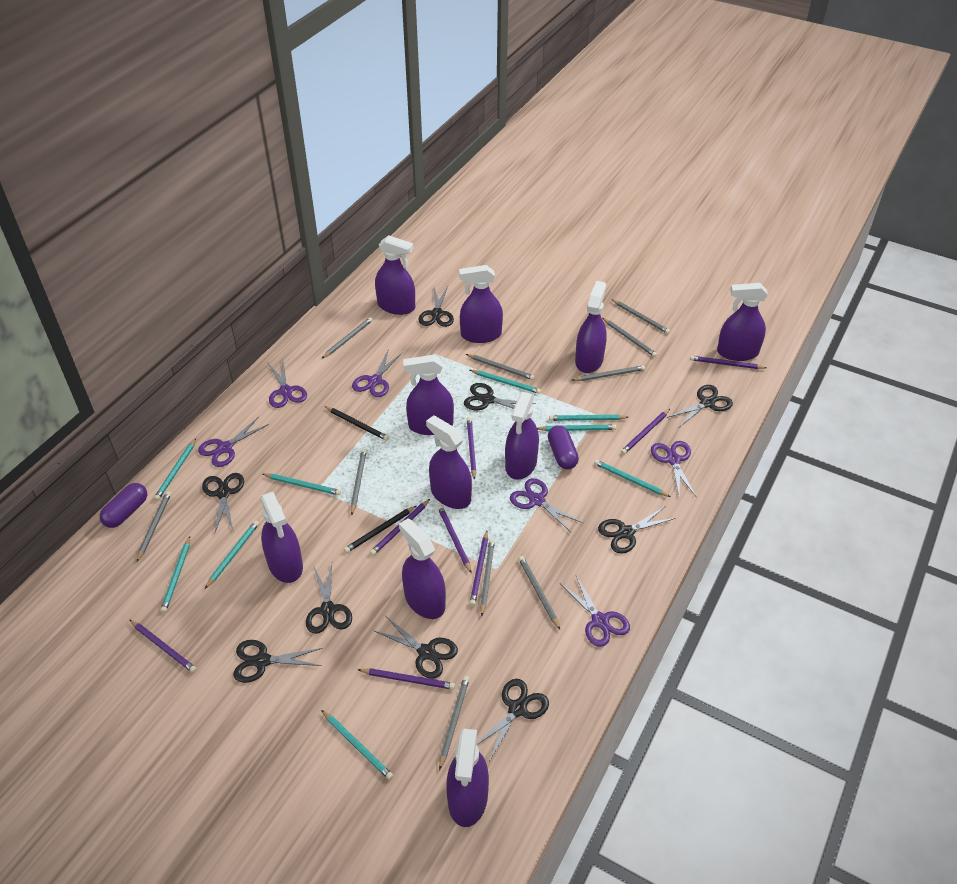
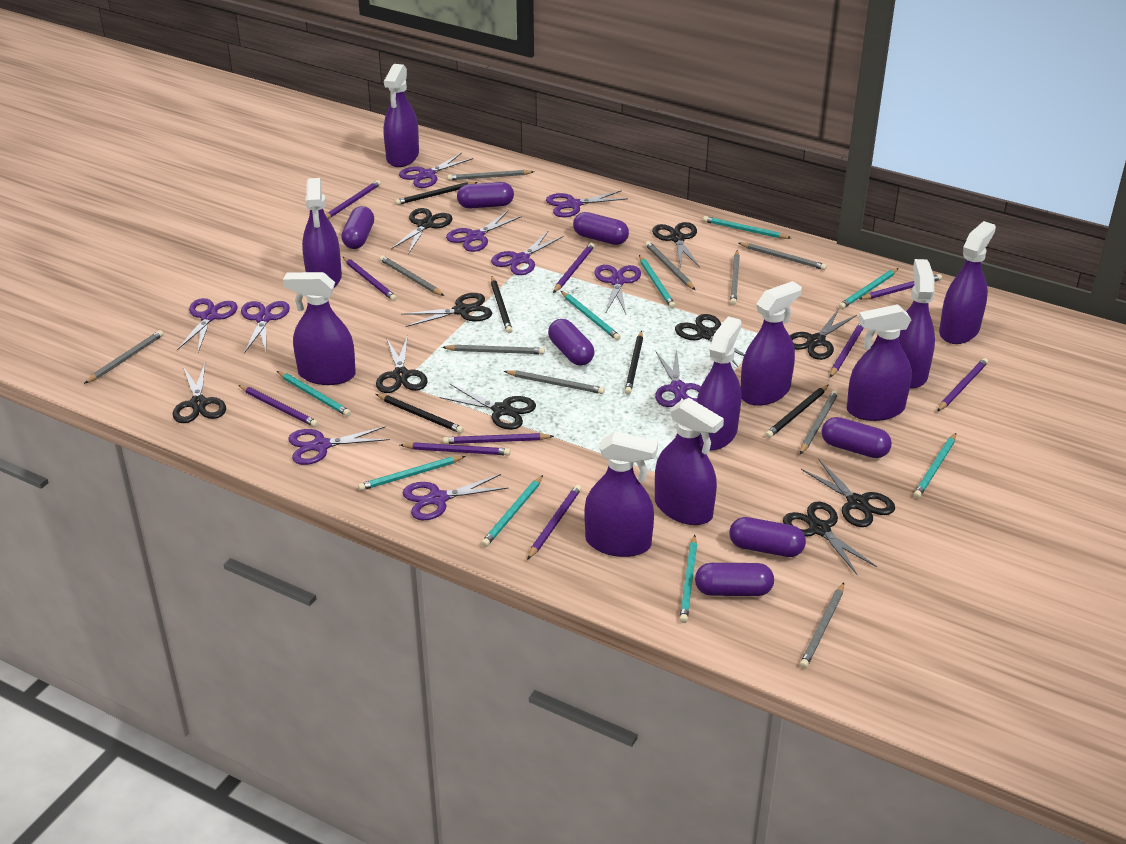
black pencil: [324,406,389,441] [344,506,416,553] = 2 -> [376,394,464,434] [395,182,478,205] [491,277,512,333] [625,331,643,394] [765,385,829,438] = 5
black scissors: [202,473,244,533] [233,640,323,683] [306,563,352,634] [373,616,458,679] [418,286,454,327] [464,383,536,410] [476,679,549,760] [598,507,676,554] [667,385,733,428] = 9 -> [173,363,226,423] [376,335,428,393] [391,208,453,254] [401,293,492,327] [439,384,536,430] [652,222,700,267] [675,314,745,367] [783,502,877,575] [789,309,857,360] [801,459,895,527] = 10
purple capsule: [100,483,147,528] [548,425,579,469] = 2 -> [341,206,374,249] [457,182,514,208] [548,319,594,366] [573,212,629,245] [695,563,774,596] [729,517,806,557] [822,417,892,458] = 7
purple pencil: [130,620,197,673] [357,668,455,690] [370,499,430,556] [438,505,471,573] [467,417,477,480] [469,531,488,606] [621,409,670,454] [690,356,767,369] = 8 -> [238,385,318,427] [326,180,381,219] [343,257,397,301] [400,442,510,456] [443,433,554,444] [527,484,582,560] [553,243,595,293] [830,322,863,377] [859,274,942,300] [937,358,988,411] = 10
purple scissors: [198,417,269,467] [267,360,307,408] [352,349,403,397] [510,478,583,533] [560,575,630,647] [651,441,696,496] = 6 -> [177,298,238,352] [241,301,290,353] [288,426,390,465] [399,153,473,188] [403,474,509,520] [446,211,522,252] [491,231,564,275] [546,190,628,217] [594,265,641,314] [655,349,701,407] = 10

